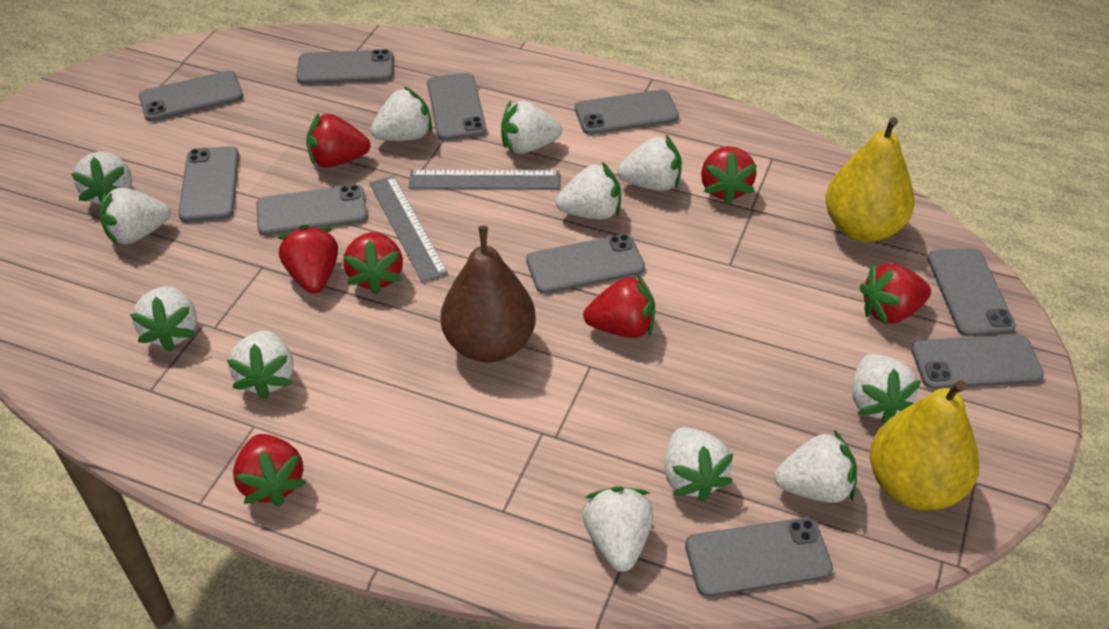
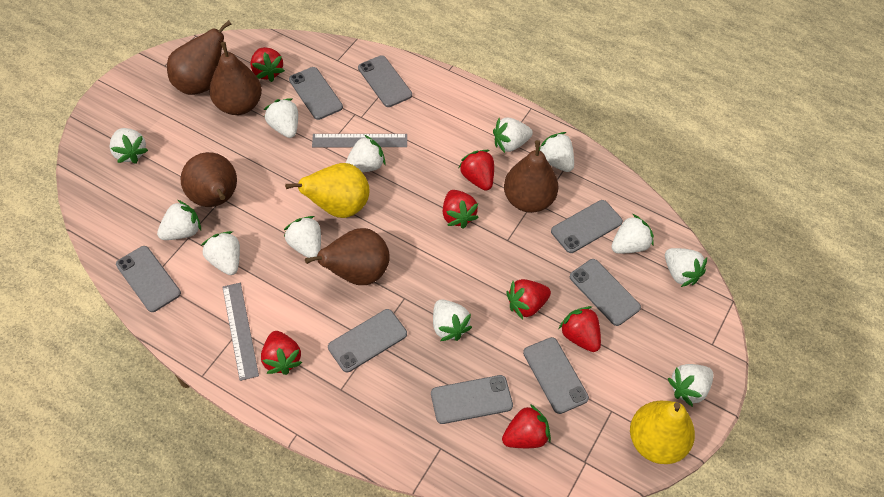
brown pear: [441,226,535,362] = 1 -> [167,20,231,95] [181,152,237,207] [209,42,262,115] [305,228,390,285] [504,140,558,213] = 5
grey phone: [139,71,243,122] [179,146,239,222] [256,185,367,236] [296,49,393,84] [427,73,487,141] [526,234,645,294] [575,90,679,135] [685,518,833,597] [911,334,1044,389] [927,248,1016,337] = 10 -> [116,246,181,312] [289,67,343,120] [328,309,407,372] [358,55,412,107] [431,375,513,424] [523,337,589,414] [551,200,623,253] [570,259,641,326] = 8

